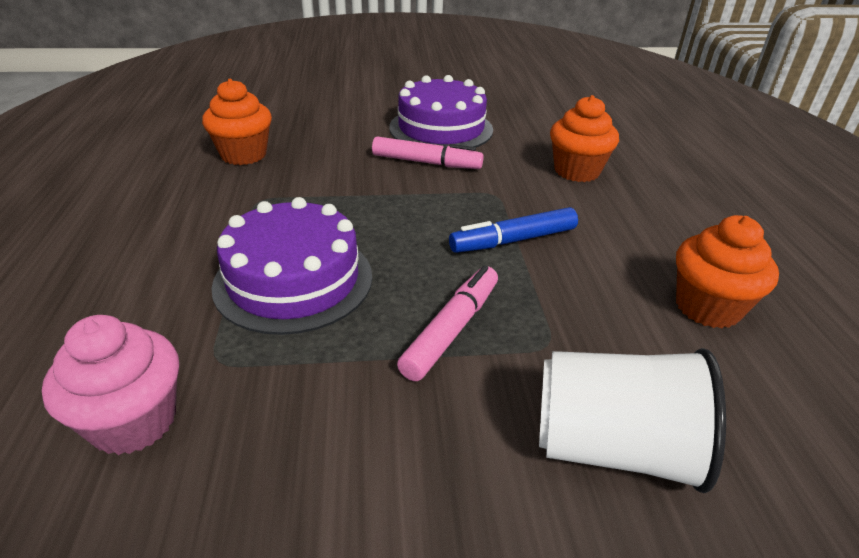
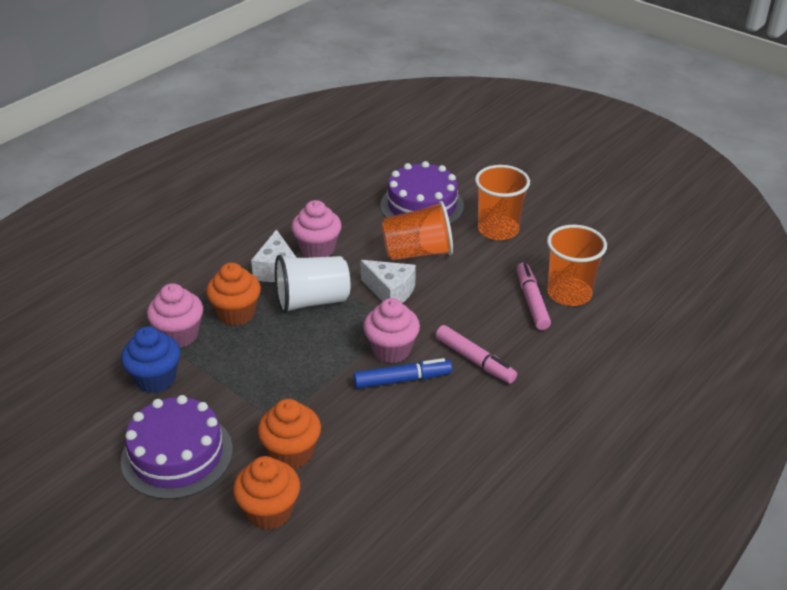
blue cupcake: none = 0 -> [121,326,180,393] = 1
orange cup: none = 0 -> [382,201,453,260] [475,165,530,240] [547,225,607,306] = 3
pink cupcake: [42,315,179,455] = 1 -> [147,283,203,347] [291,200,342,258] [363,298,420,363] = 3
white cheese: none = 0 -> [251,229,297,282] [361,260,416,303] = 2

